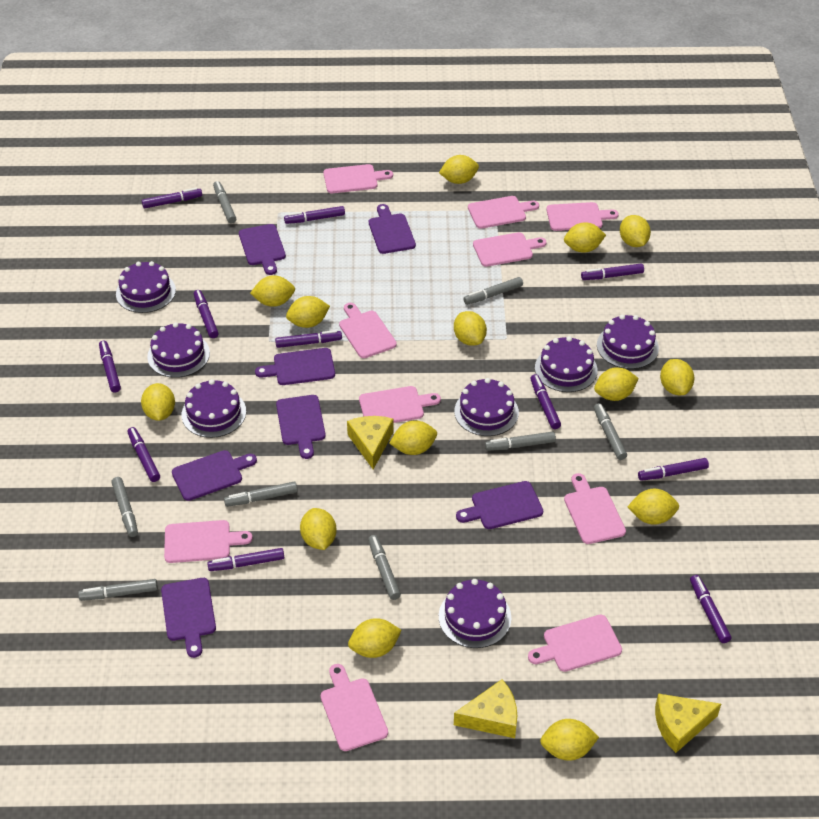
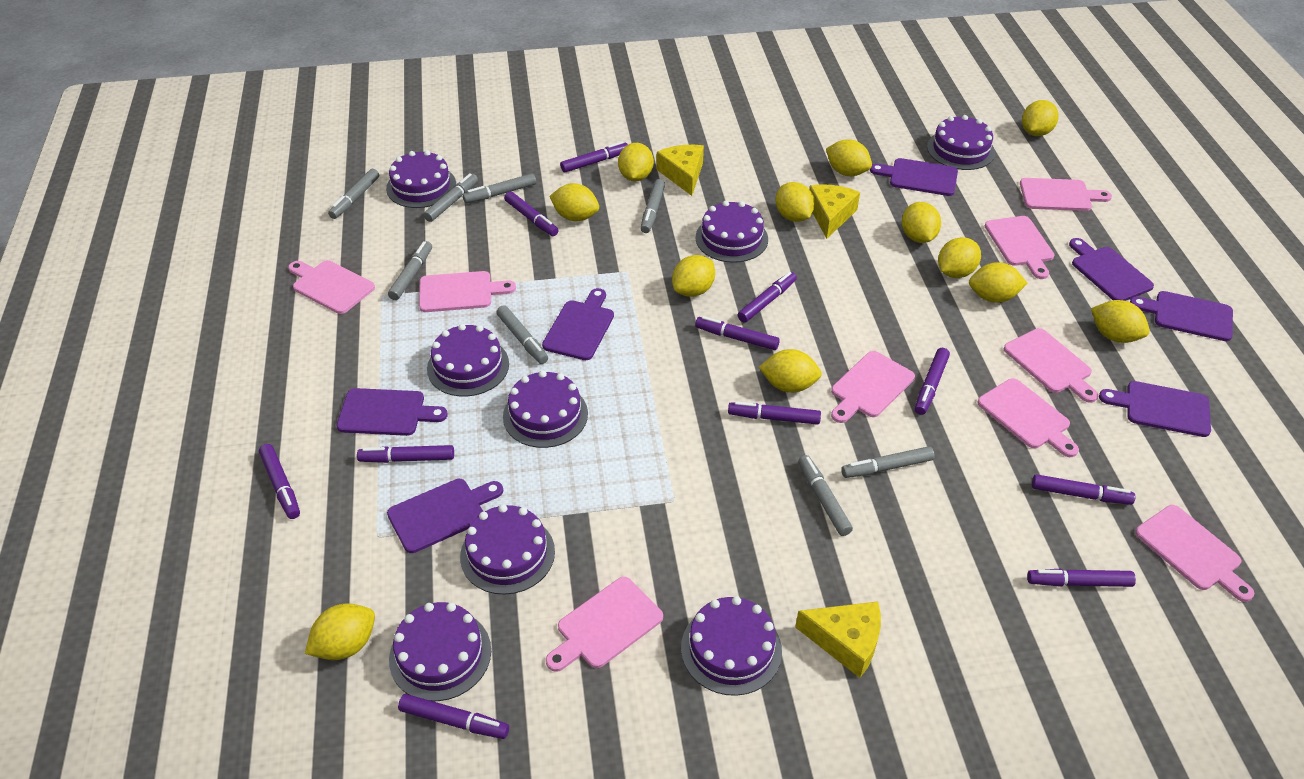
pink cutting board: [164,520,253,563] [320,664,388,751] [323,164,393,193] [339,303,397,358] [359,386,441,423] [468,196,539,229] [473,232,547,267] [528,615,622,672] [546,202,619,231] [564,473,626,544] = 10 -> [288,260,375,314] [419,271,516,312] [546,577,663,672] [831,351,915,423] [977,378,1079,457] [985,216,1055,279] [1004,328,1098,403] [1020,178,1112,211] [1135,505,1254,602] = 9
purple cake: [116,261,176,313] [147,322,210,378] [182,379,246,438] [439,579,511,648] [454,378,519,436] [535,336,598,392] [597,315,659,369] = 7 -> [386,150,456,208] [389,602,491,701] [427,324,509,396] [460,504,555,595] [503,370,588,448] [681,596,782,696] [695,201,768,263] [927,115,995,170] = 8
yellow lemon: [141,383,175,421] [250,275,295,307] [286,296,330,328] [300,508,337,550] [348,618,402,658] [389,421,437,455] [439,155,479,184] [454,311,487,346] [540,719,599,761] [564,222,606,253] [594,367,639,401] [620,215,651,247] [628,489,679,525] [660,359,694,395] = 14 -> [305,603,375,660] [550,183,599,221] [618,143,654,181] [672,255,715,297] [759,349,822,393] [776,182,815,222] [826,139,872,176] [902,202,941,243] [938,237,981,278] [969,262,1027,303] [1022,100,1059,136] [1091,300,1150,343] = 12

